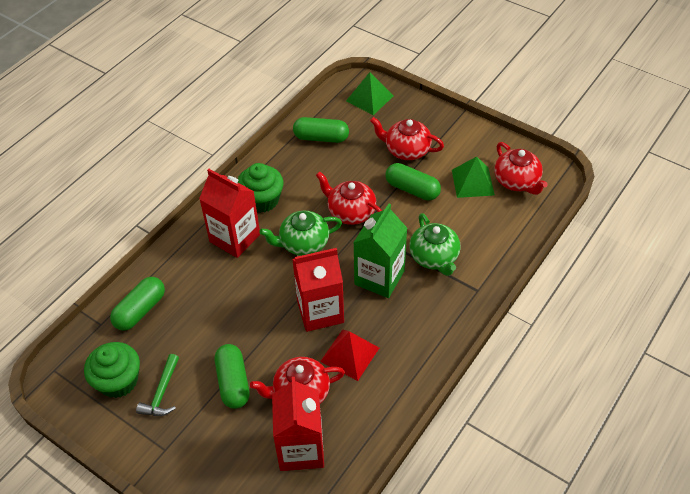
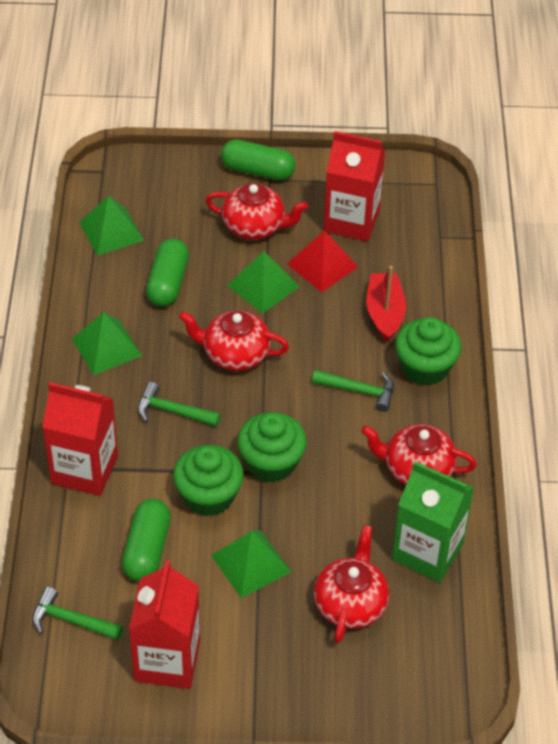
green capsule: [110,277,165,330] [215,344,250,409] [293,117,349,143] [385,163,441,200] = 4 -> [122,499,171,581] [146,239,189,307] [221,139,295,180] = 3
green cupcake: [84,342,140,398] [238,163,284,213] = 2 -> [173,445,244,516] [237,412,307,483] [395,317,461,385] = 3
green hammer: [136,354,179,416] = 1 -> [32,587,123,640] [138,382,221,427] [312,370,394,412] = 3
green pyramid: [346,72,393,115] [452,156,495,198] = 2 -> [72,312,142,375] [79,196,144,256] [211,530,291,598] [227,251,299,313] = 4
green teapot: [259,211,342,256] [409,213,461,276] = 2 -> none = 0
red boat: none = 0 -> [367,266,406,342] = 1

